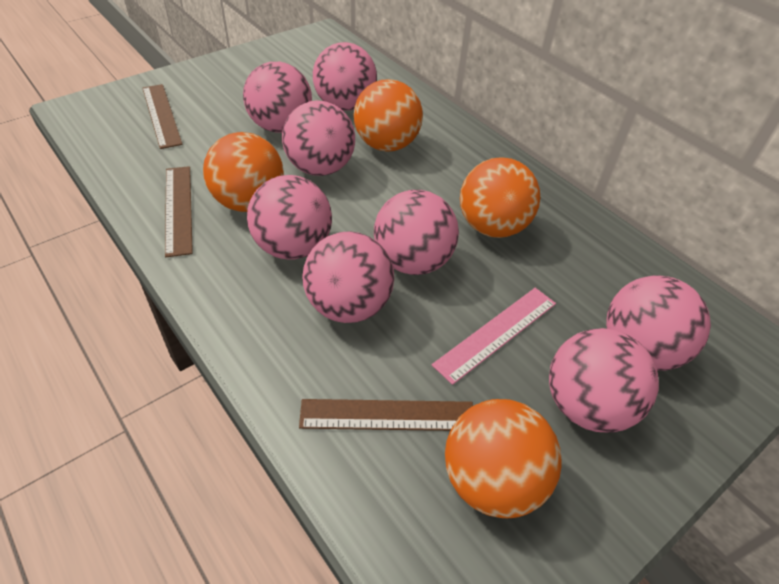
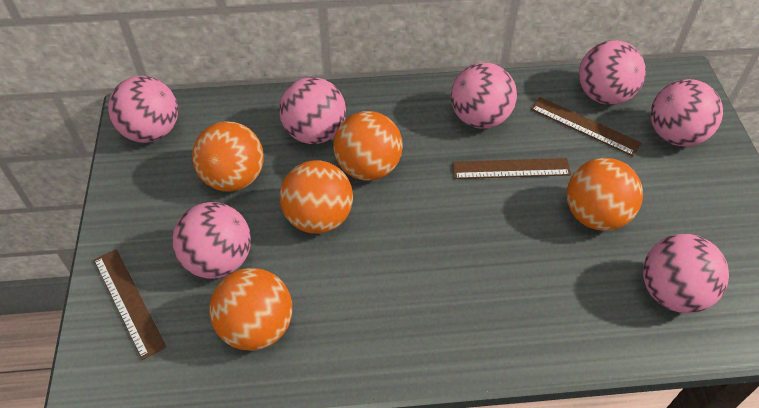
orange ball: [203,132,284,212] [354,79,423,152] [445,399,562,518] [460,157,540,238] = 4 -> [192,121,264,192] [209,268,292,351] [280,160,353,234] [333,111,403,180] [567,158,643,231] = 5
pink ball: [243,62,312,133] [247,175,332,260] [282,100,355,176] [302,231,394,323] [313,42,377,111] [374,190,459,275] [549,328,659,433] [606,275,711,370] = 8 -> [108,76,178,143] [172,202,251,279] [279,77,346,144] [451,63,517,129] [579,40,646,105] [643,234,729,313] [651,79,723,147] = 7
pink ruler: [432,288,556,385] = 1 -> none = 0

